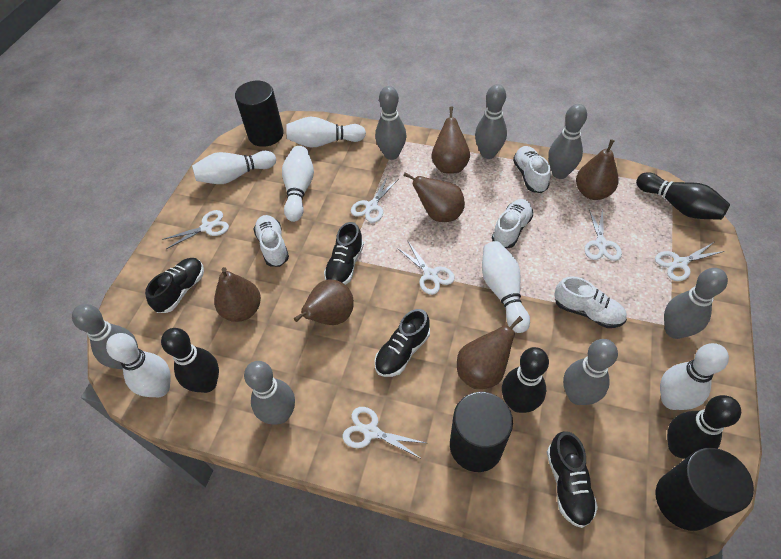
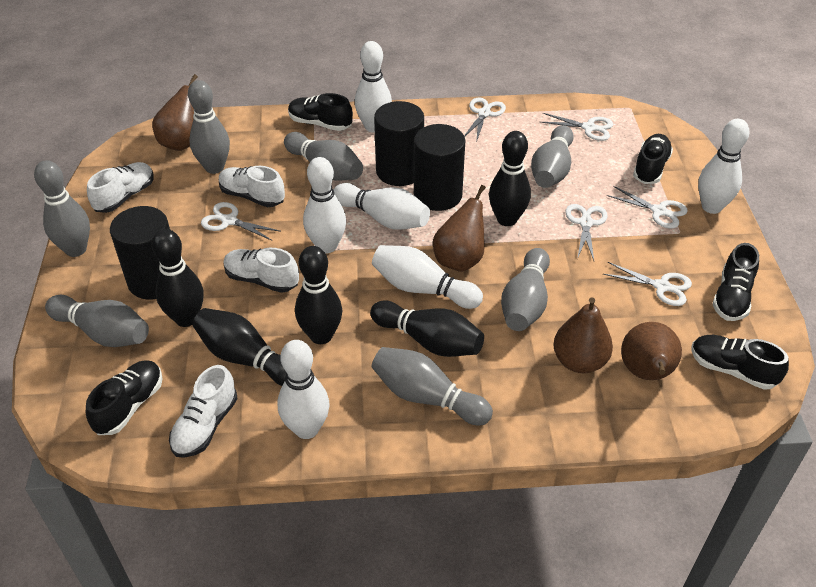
black bowling pin: [161,328,219,393] [502,347,549,413] [636,172,730,220] [667,395,741,459] = 4 -> [152,229,204,327] [193,308,286,386] [295,246,342,344] [370,300,484,357] [489,131,531,226] = 5
black shoe: [145,258,204,313] [324,222,364,285] [375,309,430,377] [547,431,598,528] = 4 -> [86,360,162,435] [288,93,353,131] [633,134,673,184] [691,335,789,390] [712,243,759,321] = 5
brown pear: [214,267,261,322] [294,279,354,325] [403,172,465,222] [431,106,470,174] [457,316,523,389] [576,139,618,200] = 6 -> [152,74,198,151] [433,185,486,272] [553,298,613,373] [621,322,682,380] = 4

